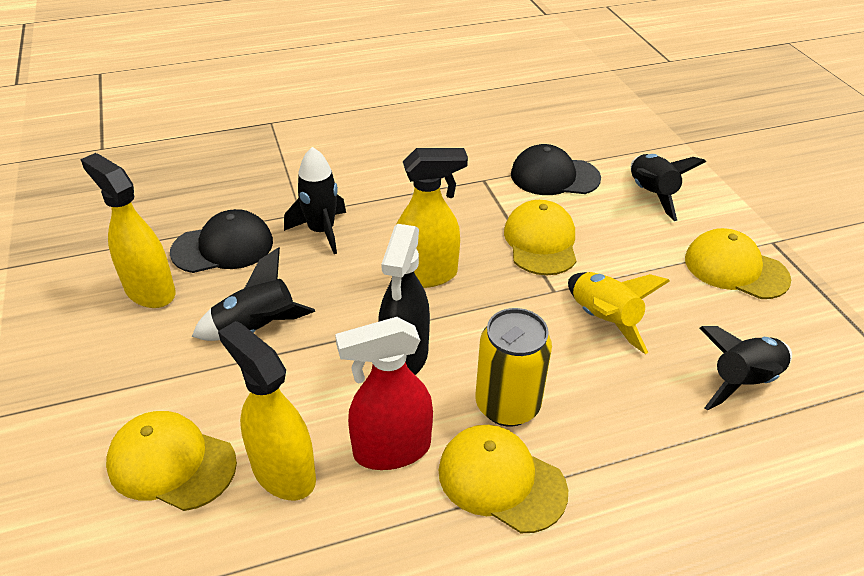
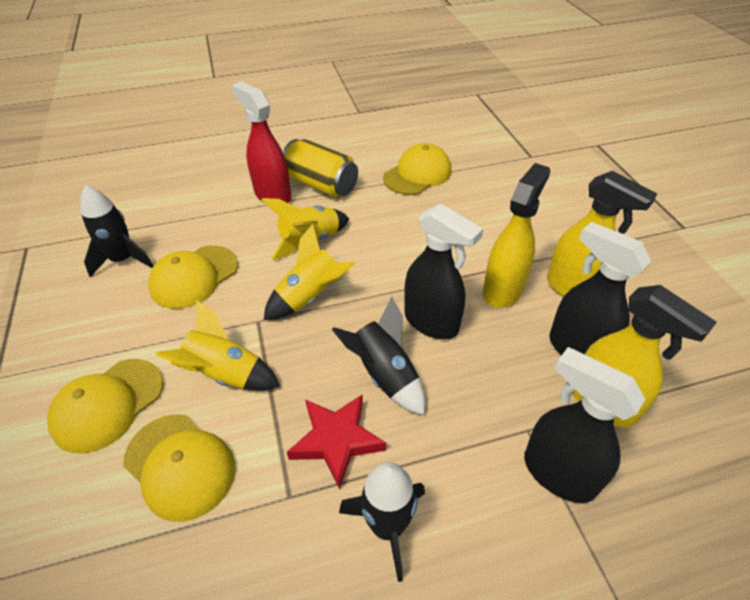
black cap: [170,209,273,273] [511,144,601,195] = 2 -> none = 0
black rocket: [192,247,315,341] [284,147,346,254] [631,154,706,221] [699,326,792,411] = 4 -> [80,185,153,278] [332,297,425,415] [339,462,425,582] = 3
black spray bottle: [378,224,430,375] = 1 -> [404,204,483,339] [524,347,645,503] [549,222,651,355] = 3
red star: none = 0 -> [287,395,386,490] = 1
yellow rocket: [568,272,670,354] = 1 -> [156,300,280,391] [262,198,349,260] [264,224,355,320] = 3

